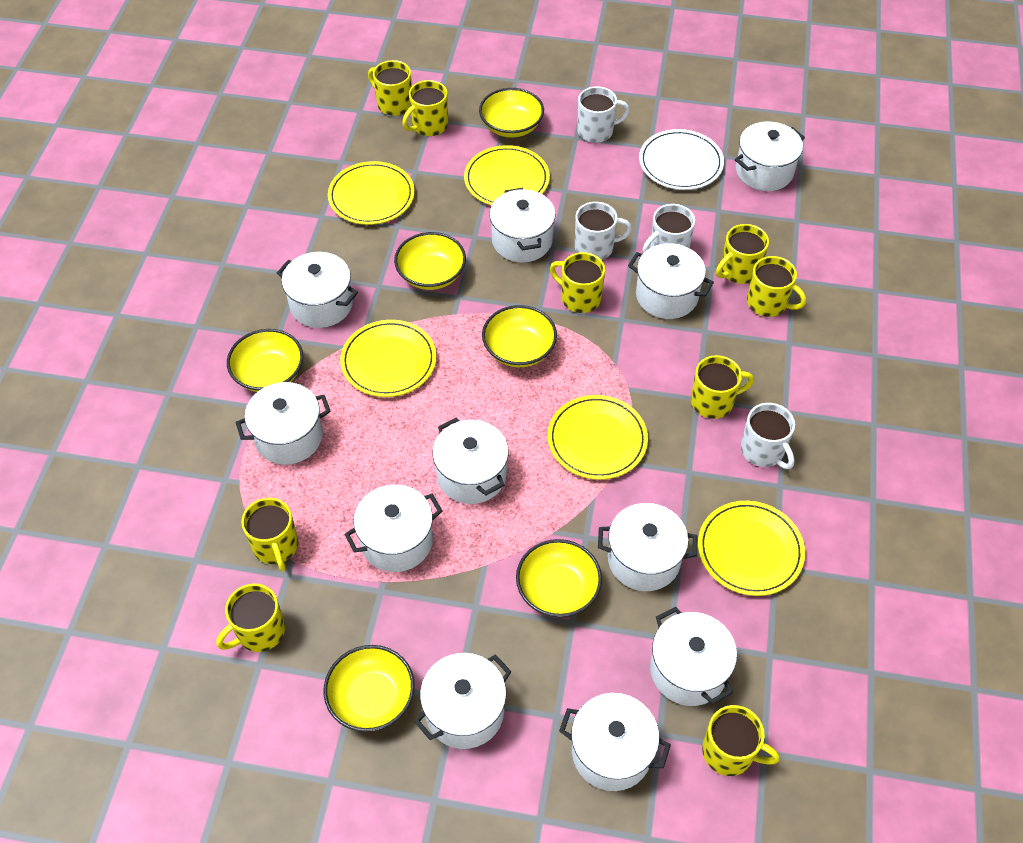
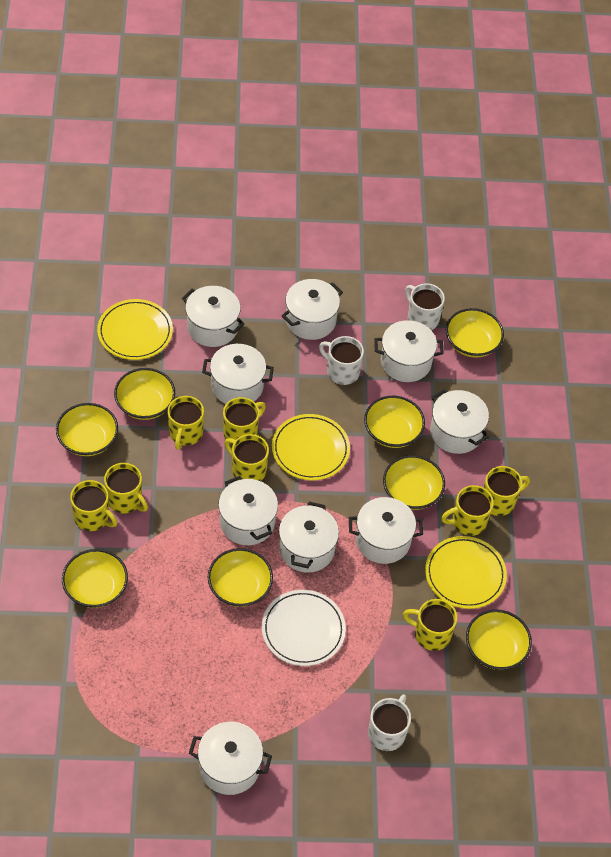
white mug: [575,202,632,260] [577,86,630,143] [643,204,695,253] [741,403,795,469] = 4 -> [319,336,364,385] [368,695,411,751] [405,283,445,330] = 3
white pot: [235,382,331,465] [277,252,358,328] [344,485,442,572] [414,653,512,749] [432,417,509,504] [489,188,556,262] [559,693,671,791] [598,503,697,591] [628,243,714,319] [650,607,737,706] [735,121,805,191] = 11 -> [182,286,245,347] [189,722,272,795] [202,344,274,404] [218,476,278,545] [279,501,339,573] [282,279,343,340] [349,497,423,564] [374,320,444,382] [430,389,489,454] = 9
yellow bowl: [227,329,303,392] [324,645,415,732] [394,232,466,290] [479,88,544,138] [482,305,557,367] [516,539,602,617] = 6 -> [56,403,118,456] [62,549,128,608] [114,368,175,420] [208,548,273,607] [364,396,425,448] [383,455,445,510] [446,308,504,358] [466,609,532,670] = 8
yellow mug: [216,584,285,652] [241,498,298,571] [368,60,412,116] [402,80,448,136] [550,252,605,313] [691,355,754,419] [702,705,780,776] [716,224,769,284] [747,256,806,317] = 9 -> [70,480,117,531] [104,463,148,513] [168,396,204,450] [223,397,266,445] [224,434,269,481] [403,599,457,651] [441,485,494,536] [484,466,530,516] = 8
yellow plate: [328,161,415,225] [340,320,436,397] [464,145,550,205] [548,395,648,480] [698,501,805,596] = 5 -> [97,299,173,360] [272,414,350,481] [425,536,507,609] = 3

